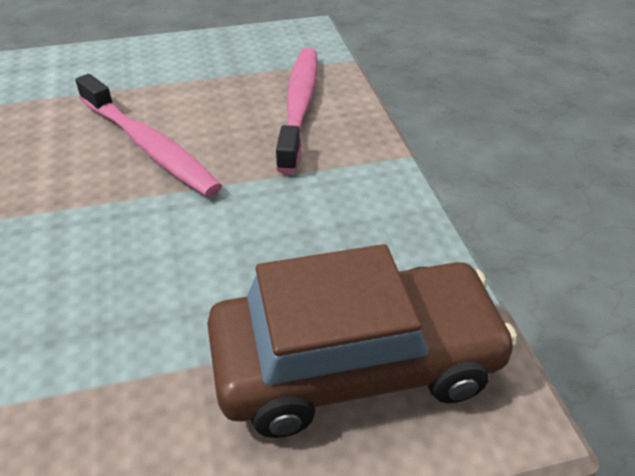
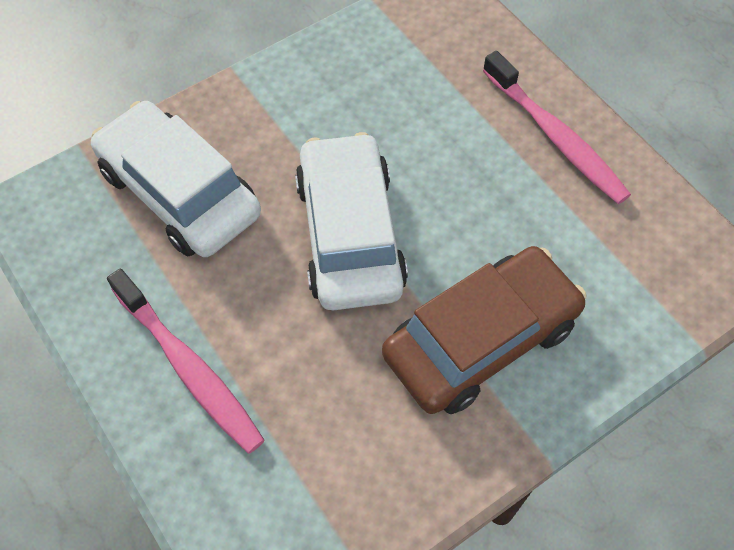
white car: none = 0 -> [91,101,261,257] [295,132,408,311] = 2

